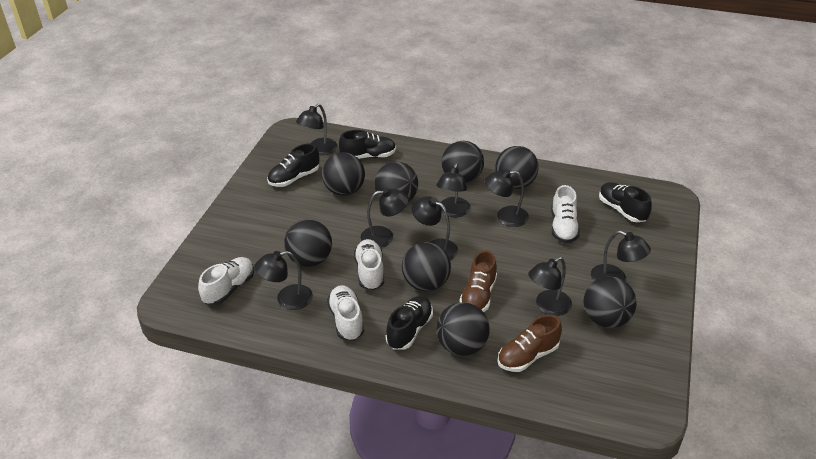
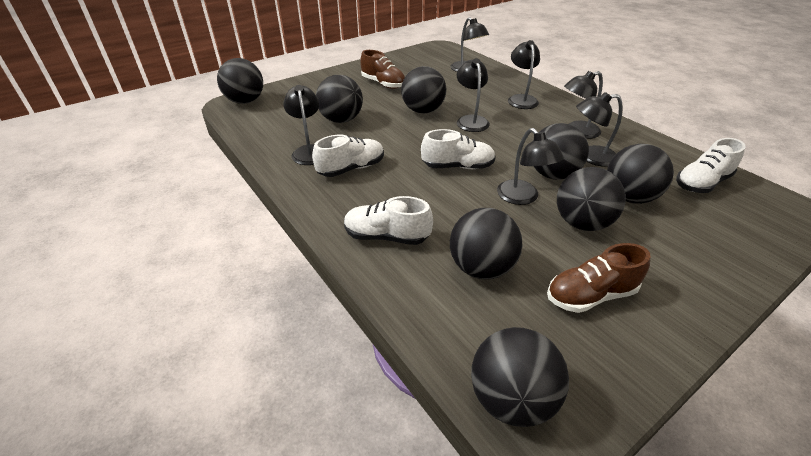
black lamp: [254,251,313,310] [296,104,337,155] [361,188,409,248] [412,196,458,260] [436,163,471,217] [485,169,529,227] [528,257,572,316] [591,231,651,281] = 8 -> [283,85,319,165] [450,17,489,72] [457,58,490,132] [497,128,564,205] [508,40,540,109] [564,71,603,139] [576,92,623,167] = 7
black shoe: [267,143,319,187] [339,130,396,159] [386,296,433,350] [599,182,652,222] = 4 -> none = 0

